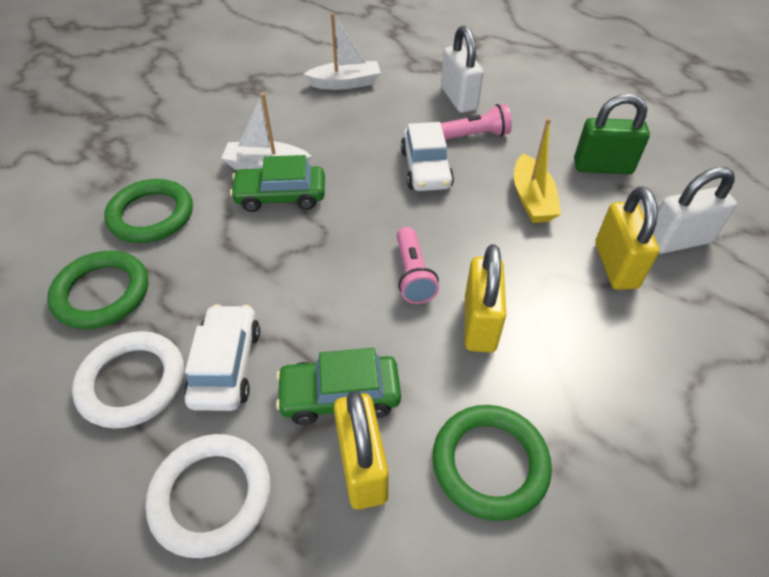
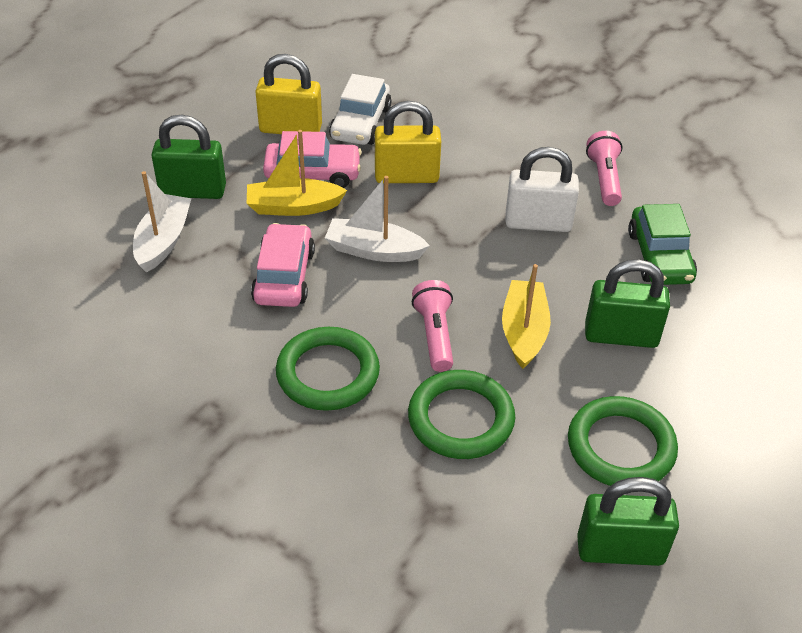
green car: [230,155,325,212] [276,348,401,425] = 2 -> [628,204,697,285] = 1
green padlock: [574,93,650,174] = 1 -> [151,115,226,199] [577,477,679,566] [585,259,670,348] = 3
pink car: none = 0 -> [251,223,315,307] [263,131,362,188] = 2
white car: [184,304,260,411] [401,122,454,191] = 2 -> [329,74,391,145] = 1
white padlock: [441,25,484,113] [653,167,737,254] = 2 -> [505,147,579,232] = 1
white ring: [72,331,184,429] [145,434,271,558] = 2 -> none = 0
yellow boat: [514,118,561,223] = 1 -> [247,130,347,216] [502,264,551,369] = 2
yellow padlock: [334,390,389,509] [465,244,506,353] [596,187,660,290] = 3 -> [255,54,322,134] [375,101,441,183] = 2

